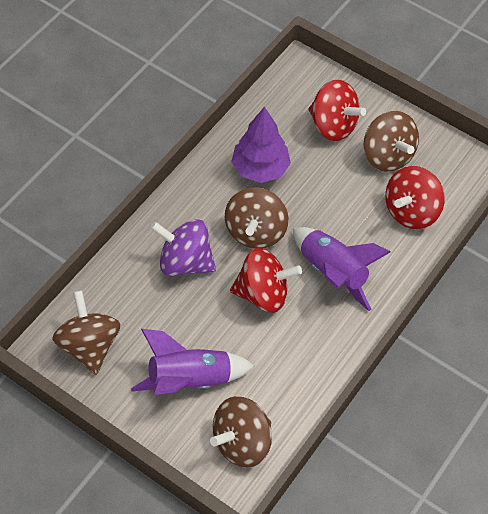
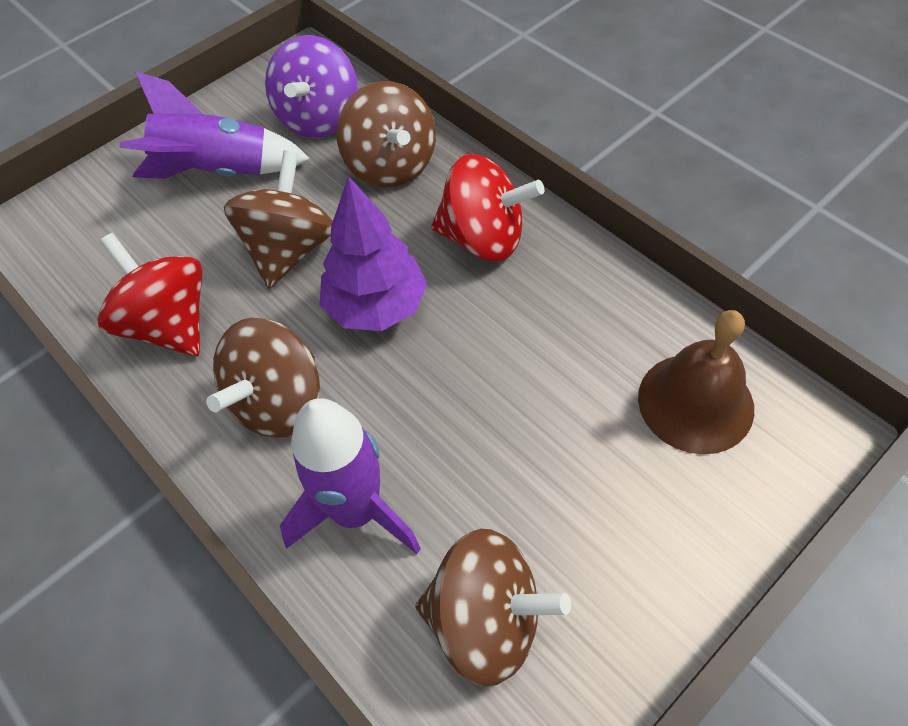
brown bell: none = 0 -> [638,310,754,454] = 1
red spinning top: [230,248,302,313] [309,80,366,141] [385,166,445,229] = 3 -> [97,233,202,356] [431,154,544,262] = 2

